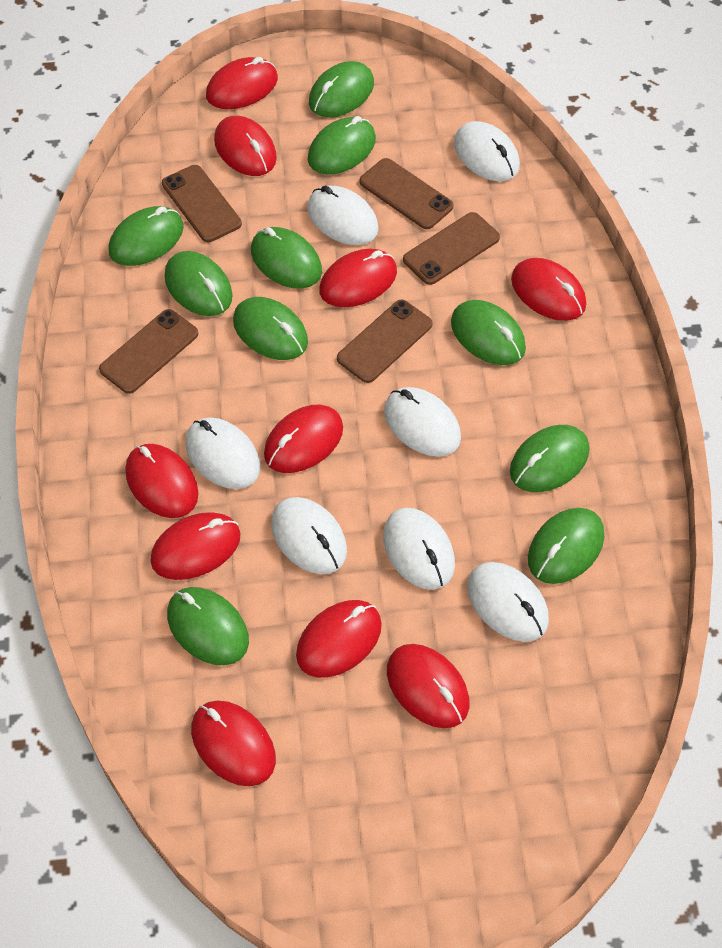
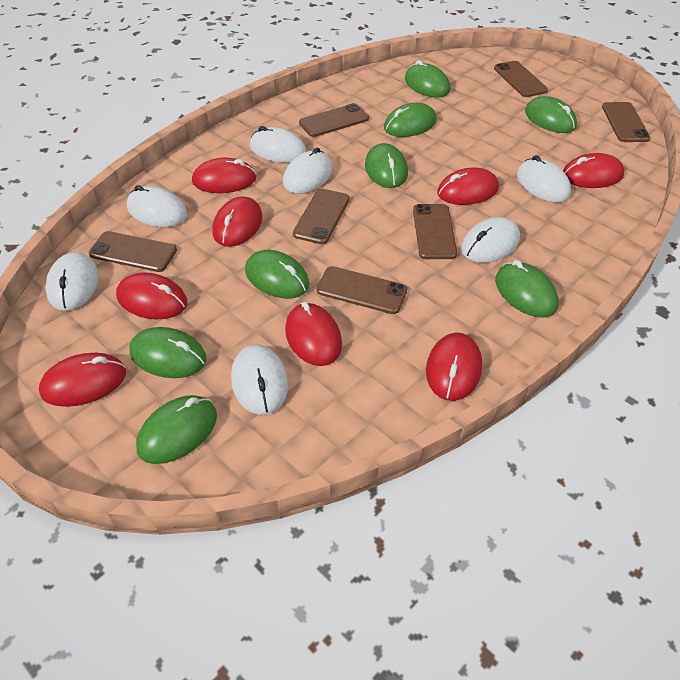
brown phone: [99,309,198,394] [162,165,242,242] [337,300,433,383] [359,158,454,229] [403,212,500,285] = 5 -> [89,231,177,272] [293,189,350,244] [299,103,369,137] [317,266,407,314] [413,204,457,259] [494,61,548,97] [602,102,650,142] = 7
green mouse: [108,206,184,266] [164,251,233,316] [167,587,249,665] [233,297,308,360] [251,227,322,289] [308,116,376,175] [309,61,374,117] [451,300,526,365] [510,425,589,492] [528,508,604,584] = 10 -> [129,327,207,378] [136,395,217,464] [245,250,310,299] [365,143,408,188] [384,103,437,137] [405,60,451,98] [495,260,559,317] [525,96,577,133] = 8
red mouse: [125,444,198,518] [150,512,241,580] [191,700,276,786] [206,57,278,109] [214,116,277,176] [264,405,343,473] [296,600,382,678] [319,249,397,307] [387,644,469,728] [511,258,586,321] = 10 -> [39,353,126,407] [116,272,187,319] [192,158,256,193] [212,196,263,247] [285,302,342,366] [426,333,482,401] [437,167,499,205] [563,153,625,188] = 8

